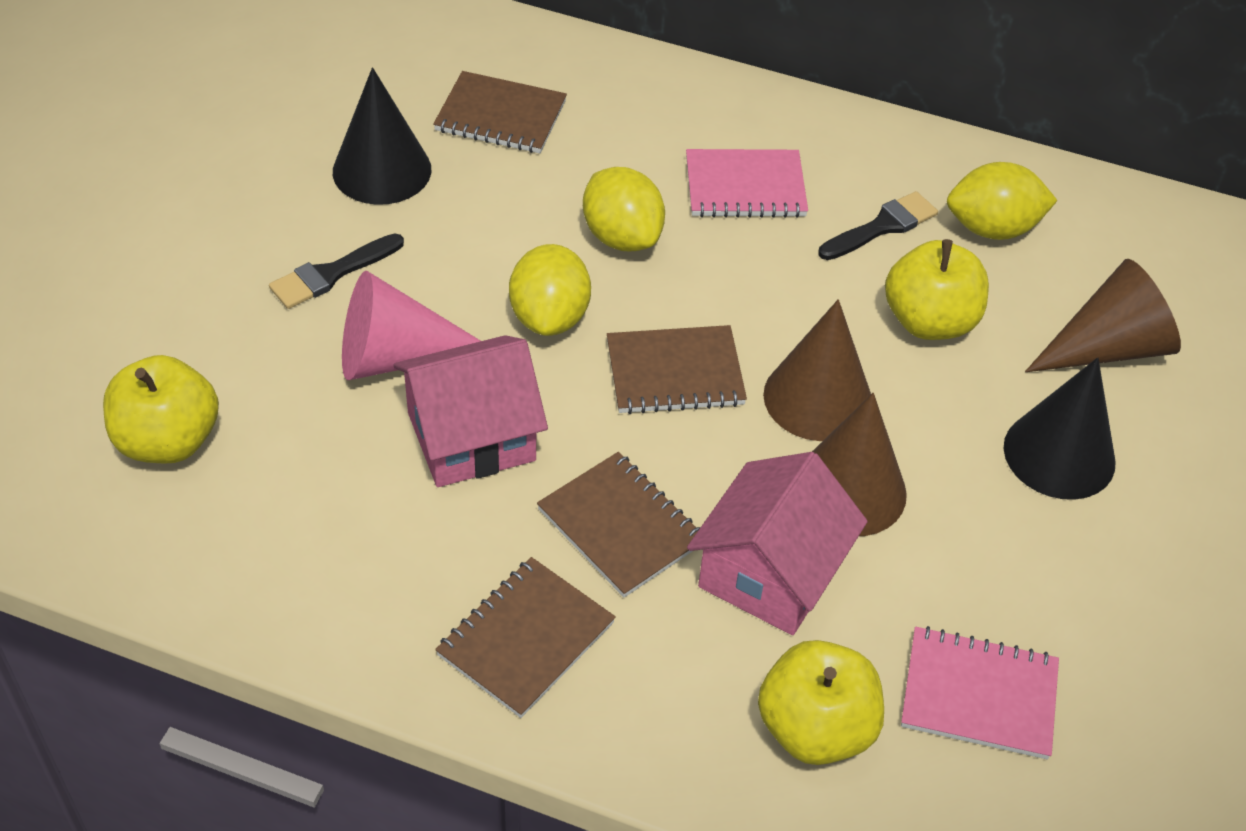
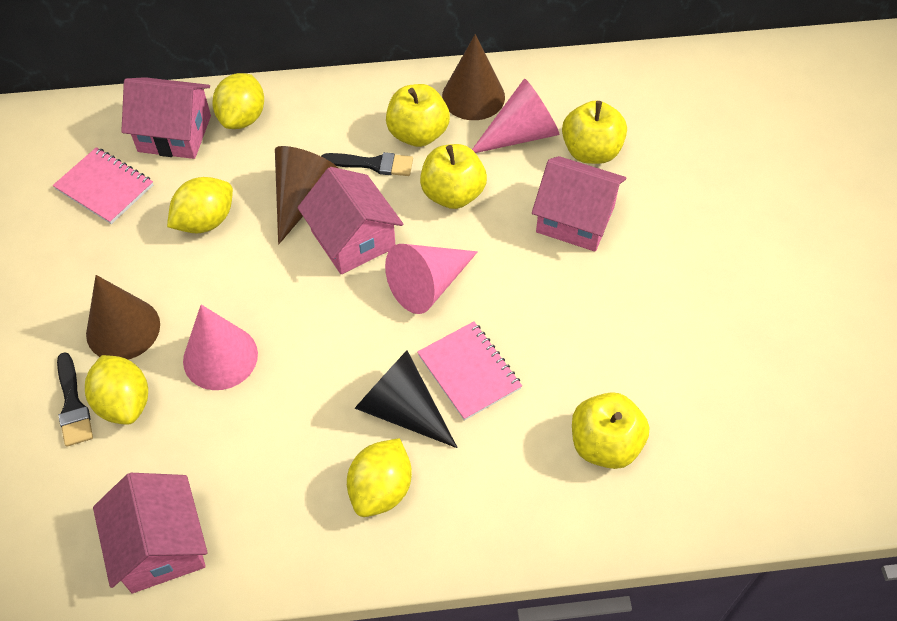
black cone: [333,67,431,205] [1004,357,1116,500] = 2 -> [355,350,458,448] = 1
brown notebook: [433,71,567,153] [435,557,616,718] [537,452,700,597] [607,325,747,414] = 4 -> none = 0
pink cone: [342,271,481,380] = 1 -> [183,305,258,390] [385,244,478,314] [472,79,559,153] = 3
pink house: [393,335,548,487] [687,452,868,635] = 2 -> [93,473,208,593] [121,77,211,159] [297,167,403,274] [532,156,626,251] = 4
yellow apple: [103,355,219,464] [758,640,884,765] [885,239,989,340] = 3 -> [386,84,450,147] [420,144,487,209] [562,100,627,164] [572,392,649,469] = 4
yellow lemon: [509,244,591,336] [583,167,665,251] [947,162,1058,240] = 3 -> [85,355,148,425] [167,177,233,233] [212,73,264,129] [347,438,412,517] = 4

